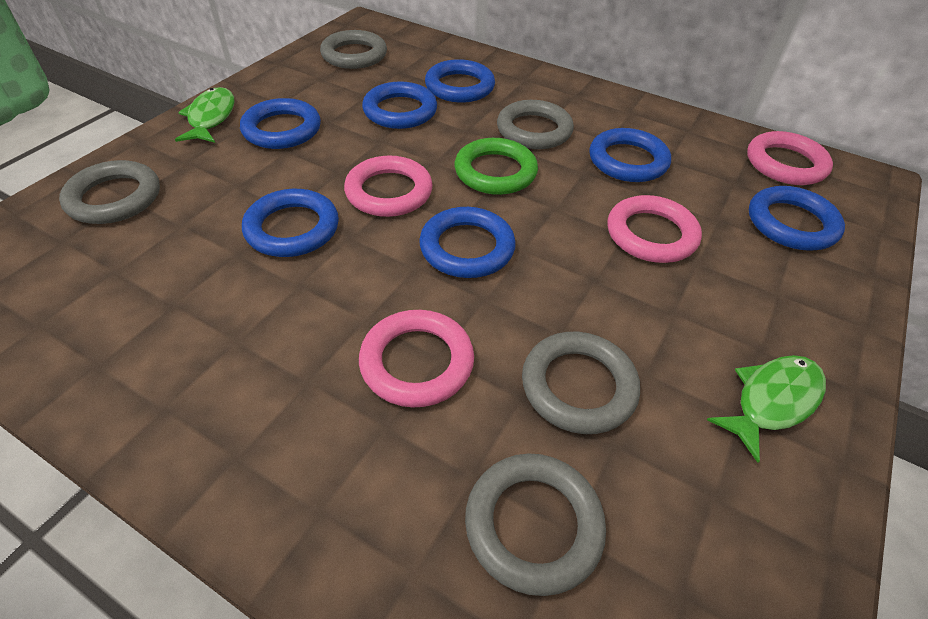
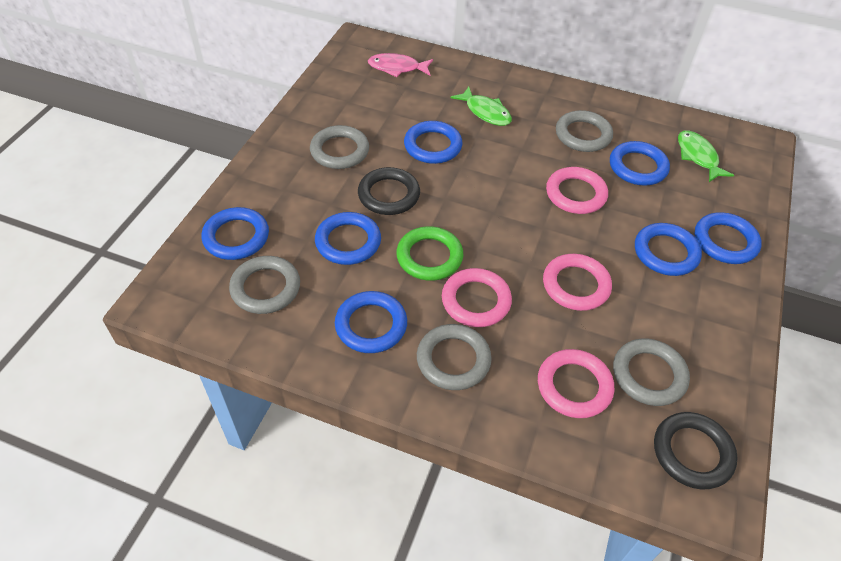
black ring: none = 0 -> [358,167,420,215] [654,412,738,489] = 2
pink fish: none = 0 -> [368,53,433,77] = 1

